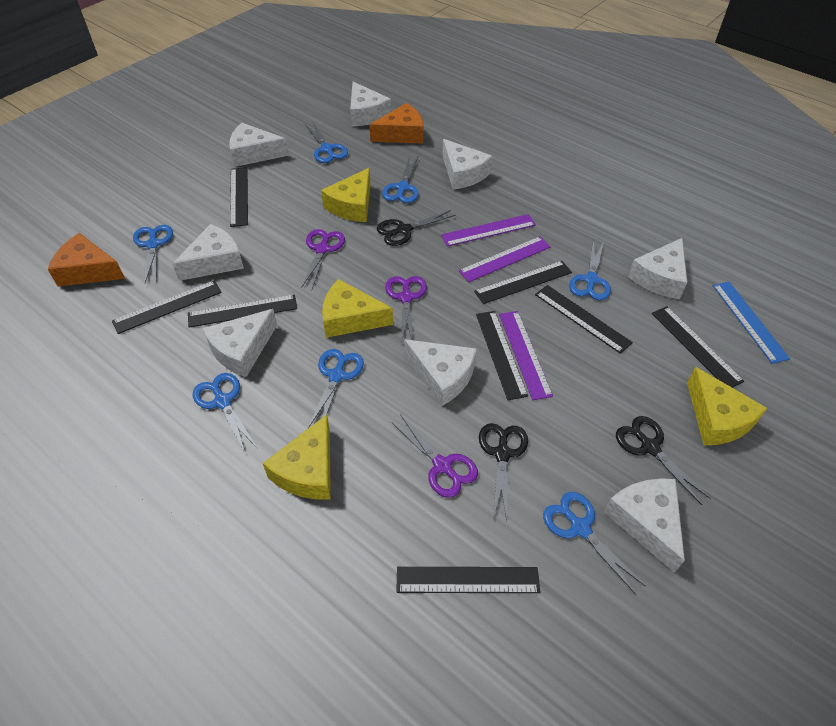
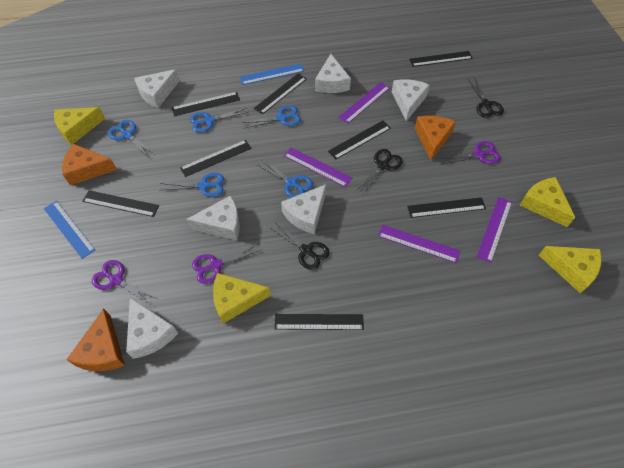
blue ruler: [713,282,790,364] = 1 -> [44,201,95,259] [240,63,304,85] = 2
blue scissors: [133,225,173,283] [193,373,258,452] [305,122,348,163] [308,349,364,428] [382,156,419,203] [543,492,645,594] [569,240,611,300] = 7 -> [108,120,154,158] [160,173,224,197] [190,108,248,133] [242,106,301,129] [256,159,313,198] = 5
orange cheese: [48,233,125,287] [370,103,423,144] = 2 -> [62,144,117,185] [66,309,125,371] [415,116,456,160] = 3
purple ruler: [441,214,536,247] [459,236,551,282] [499,311,553,400] = 3 -> [284,147,352,187] [339,82,390,123] [378,225,460,263] [476,197,512,263] = 4
white cheese: [173,224,244,281] [203,309,277,377] [229,123,288,167] [350,82,391,126] [404,339,477,406] [442,139,493,190] [604,478,685,573] [628,238,687,299] = 8 -> [126,298,178,359] [134,69,179,108] [186,196,240,240] [281,184,326,234] [315,54,351,93] [392,80,430,121] = 6

